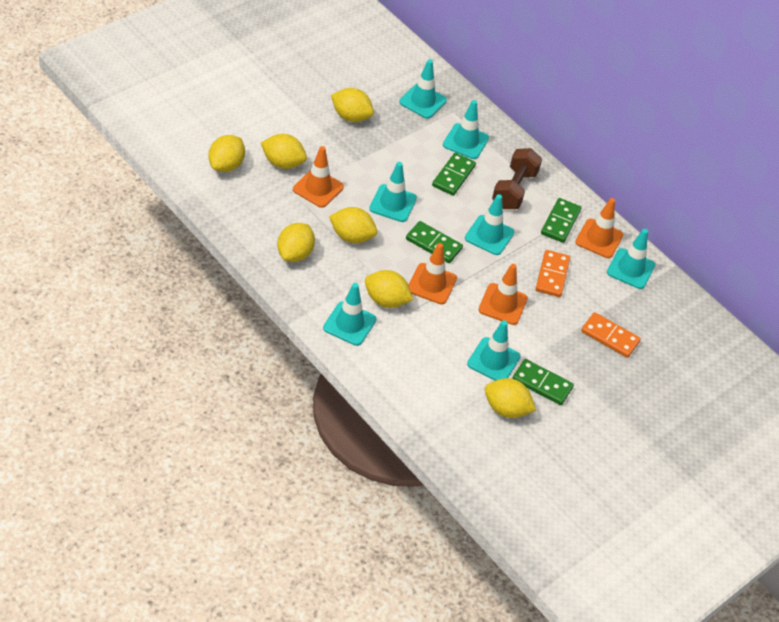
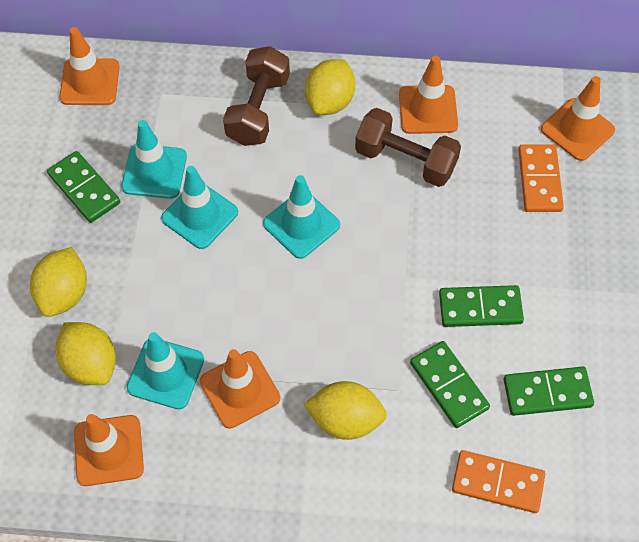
brown dumbbell: [492,148,542,209] = 1 -> [223,46,290,146] [355,108,461,187] = 2
orange traffic cone: [293,146,344,208] [409,243,457,304] [479,264,528,325] [575,198,623,258] = 4 -> [59,27,119,105] [74,414,144,486] [200,349,280,429] [399,56,458,134] [541,76,615,161] = 5
turquoise traffic cone: [323,283,376,346] [369,162,417,222] [399,59,447,119] [443,100,489,159] [465,194,514,255] [467,320,521,381] [607,229,655,289] = 7 -> [121,120,187,199] [126,332,204,409] [161,166,238,249] [263,175,340,259] = 4
yellow lemon: [208,135,245,172] [261,134,307,169] [277,223,315,262] [329,207,377,243] [331,88,374,122] [365,270,413,308] [485,378,536,418] = 7 -> [30,247,87,317] [55,322,116,385] [304,381,387,440] [305,59,355,115] = 4

